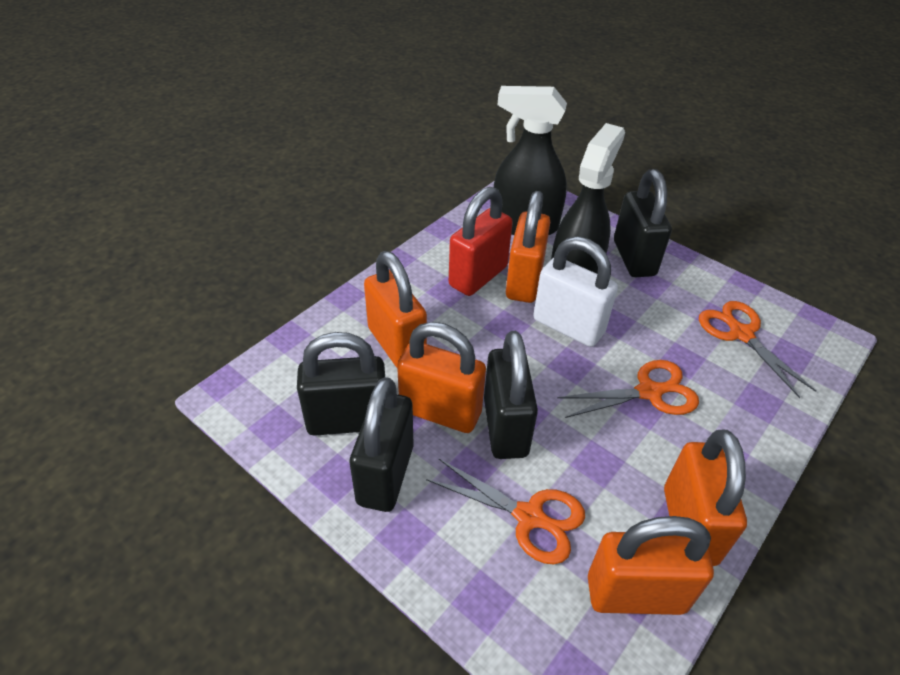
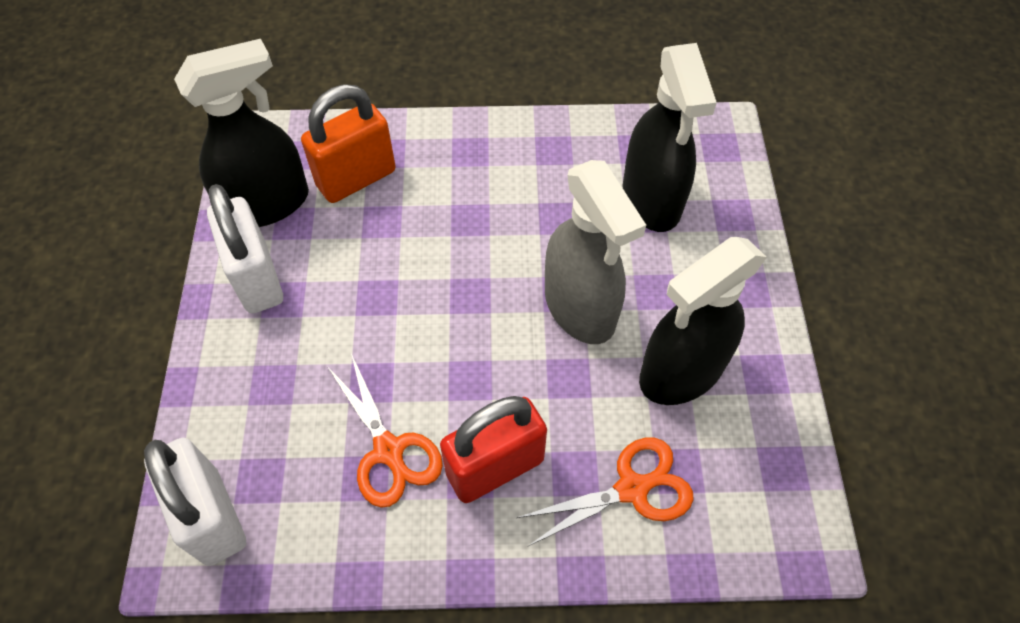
black padlock: [297,332,385,436] [350,377,414,512] [484,331,538,459] [614,169,672,277] = 4 -> none = 0
black spray bottle: [494,86,567,235] [551,123,625,274] = 2 -> [174,39,309,227] [623,43,717,232] [639,237,767,405] = 3
grey spray bottle: none = 0 -> [545,160,646,344] = 1
orange padlock: [364,251,427,368] [397,322,486,433] [506,191,550,303] [588,516,714,615] [664,430,747,566] = 5 -> [301,84,396,203] = 1
orange scissors: [426,459,585,565] [557,360,699,418] [699,301,816,398] = 3 -> [327,353,443,508] [516,438,694,547] = 2
white padlock: [533,236,618,347] = 1 -> [144,438,246,566] [207,184,283,313] = 2

